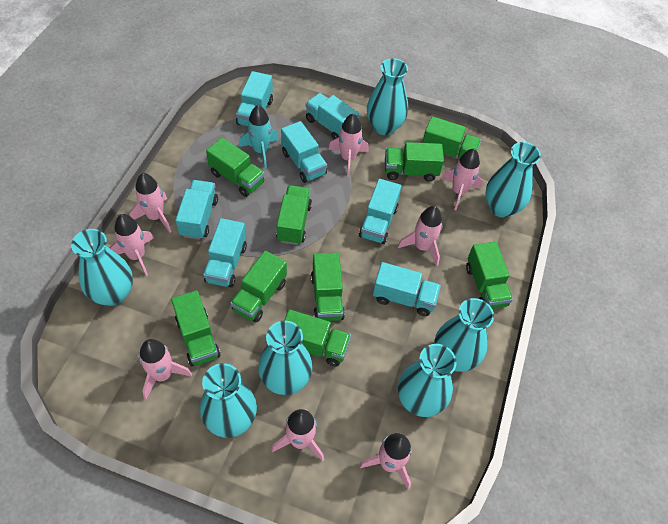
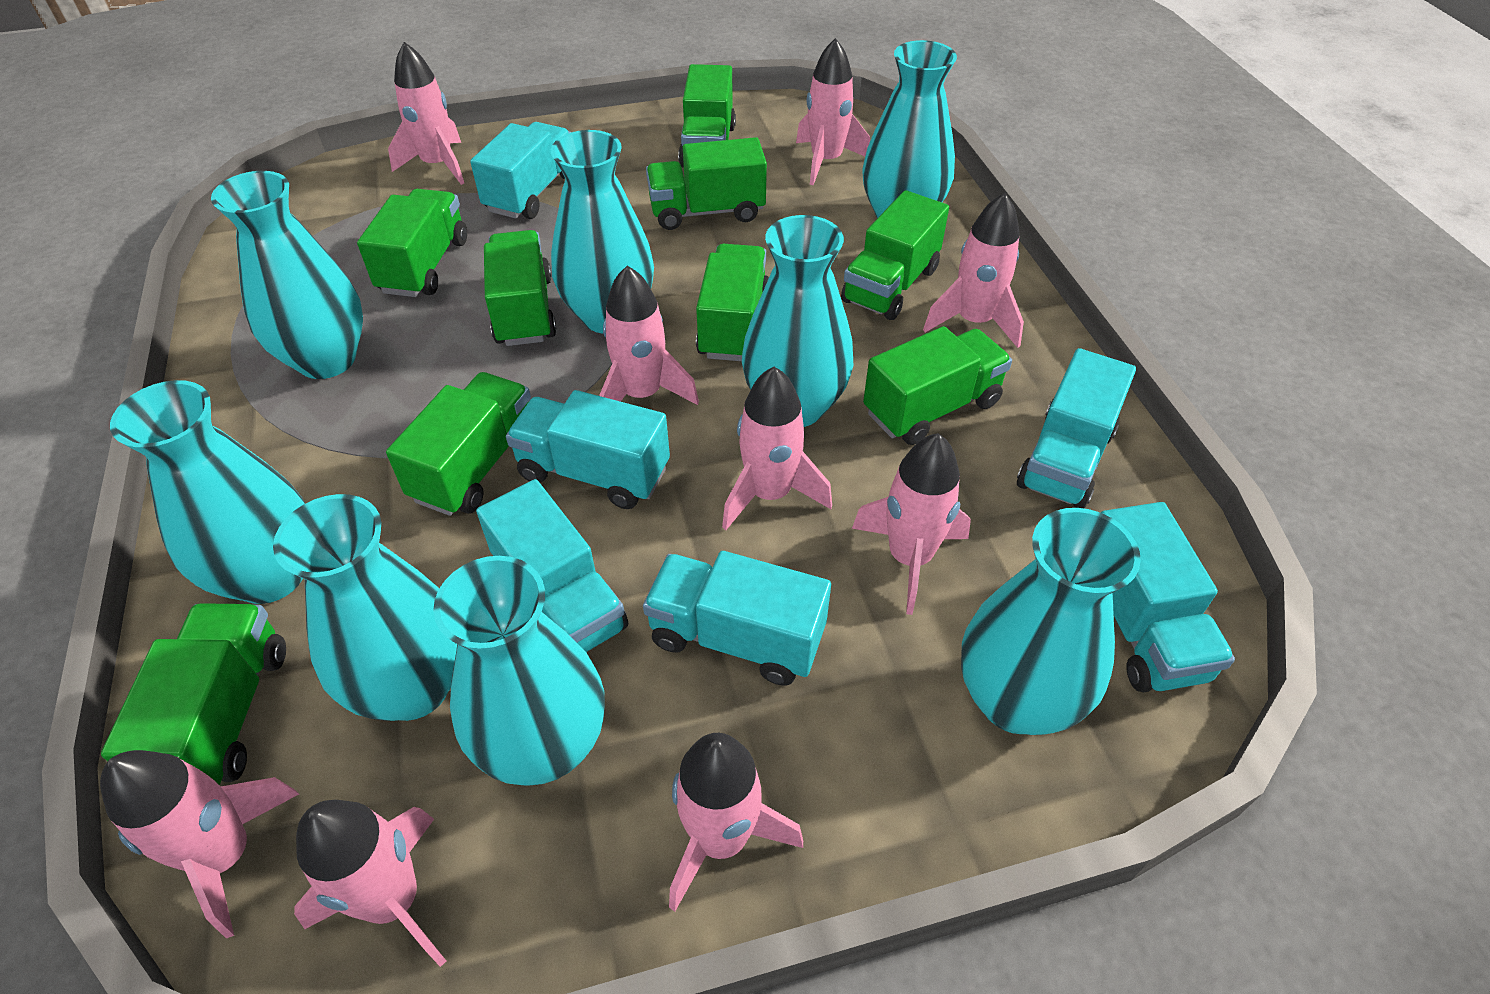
pink rocket: [110,214,154,276] [129,173,172,233] [139,339,192,399] [271,409,324,462] [328,114,369,177] [359,433,412,490] [398,206,442,266] [441,149,483,210] = 8 -> [100,750,299,938] [294,800,446,967] [388,42,464,185] [599,266,699,405] [669,733,803,912] [722,367,832,530] [796,38,870,185] [852,433,971,615] [923,193,1024,348] = 9
turquoise rocket: [239,105,279,169] = 1 -> none = 0
turquoise truck: [175,180,218,240] [203,218,247,288] [236,71,273,126] [281,121,327,183] [305,93,359,140] [359,179,401,244] [373,262,441,316] = 7 -> [470,122,571,219] [476,479,628,652] [506,390,670,509] [643,551,831,686] [1017,348,1136,508] [1101,502,1235,692] = 6
turquoise vase: [71,229,133,306] [200,363,257,438] [258,321,313,395] [367,58,408,135] [398,344,457,417] [434,298,494,372] [486,142,541,218] = 7 -> [110,380,306,604] [211,171,363,379] [273,494,457,721] [433,556,605,786] [551,130,654,334] [742,215,854,427] [862,40,957,218] [961,508,1141,735] = 8

